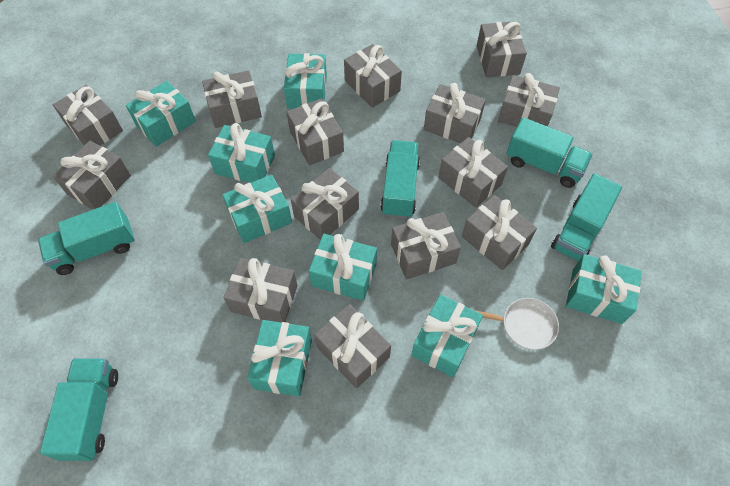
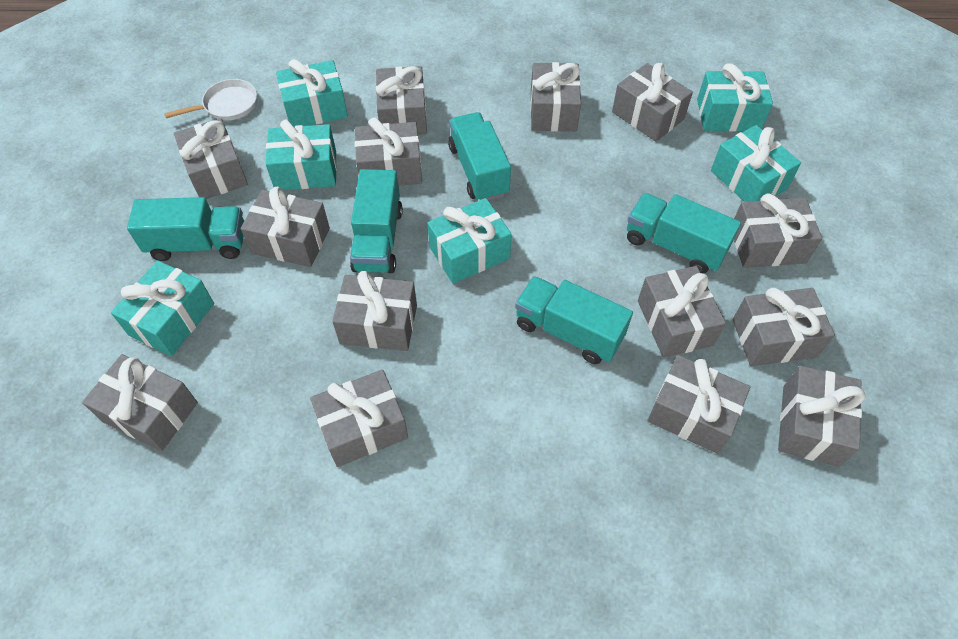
turquoise gift: [126,81,196,147] [208,123,275,183] [222,175,292,243] [247,320,312,396] [284,53,327,109] [309,234,377,301] [411,294,483,377] [566,254,642,324] = 8 -> [111,260,214,356] [266,119,337,190] [276,59,348,127] [427,198,512,284] [697,63,773,131] [711,125,801,202] = 6

